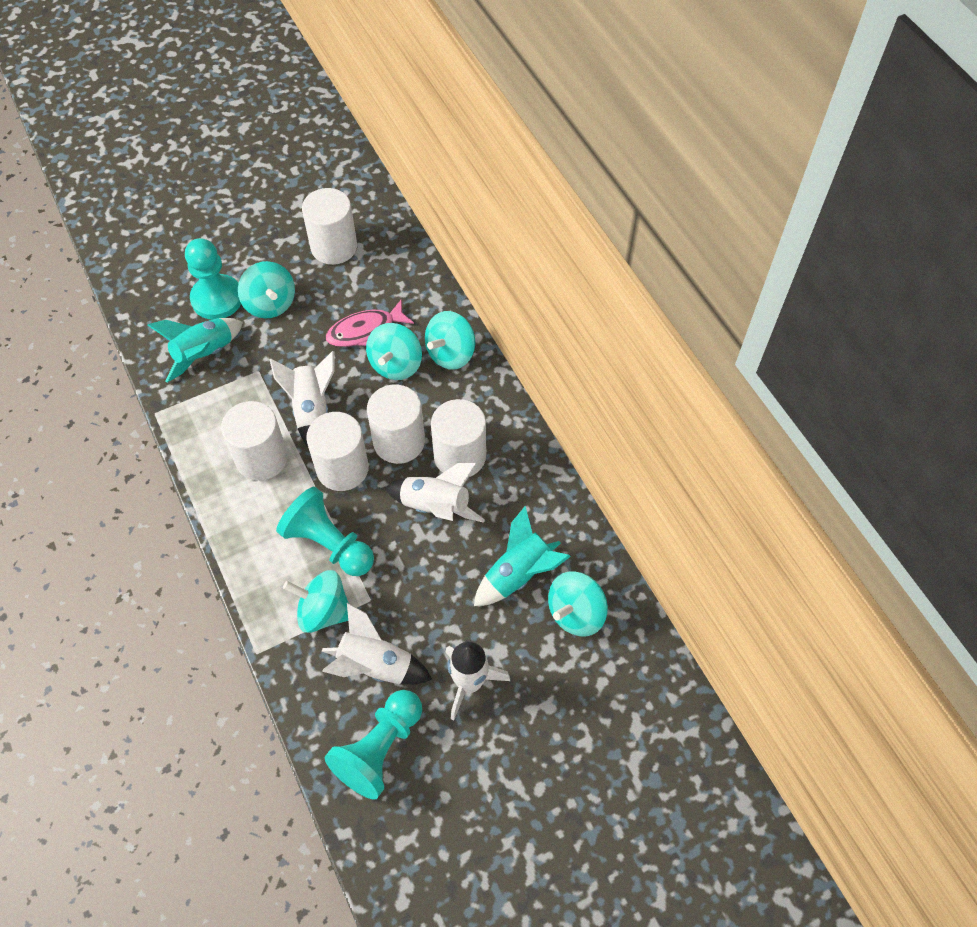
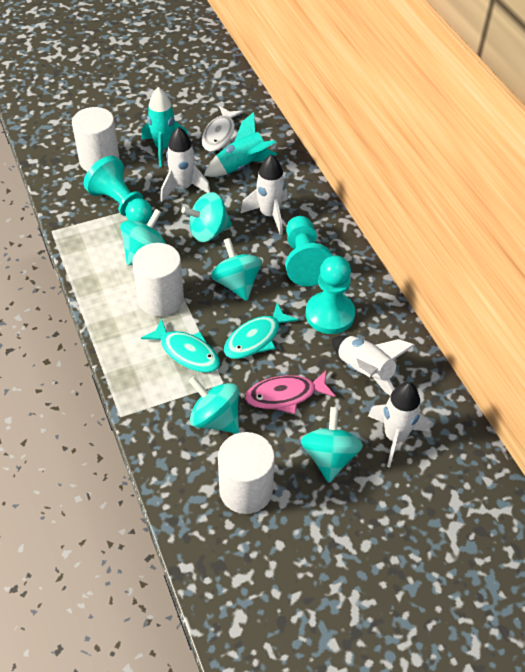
turquoise fish: none = 0 -> [141,318,220,373] [224,303,299,359] = 2
white cylinder: [221,401,288,481] [302,188,357,265] [306,412,369,491] [367,384,425,464] [431,399,486,477] = 5 -> [72,107,120,172] [132,243,184,317] [218,432,275,514] = 3
white fish: none = 0 -> [202,106,243,152] = 1

